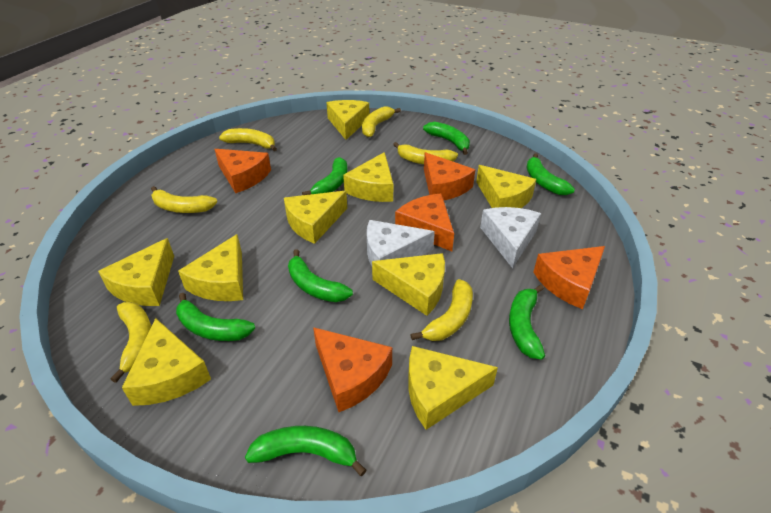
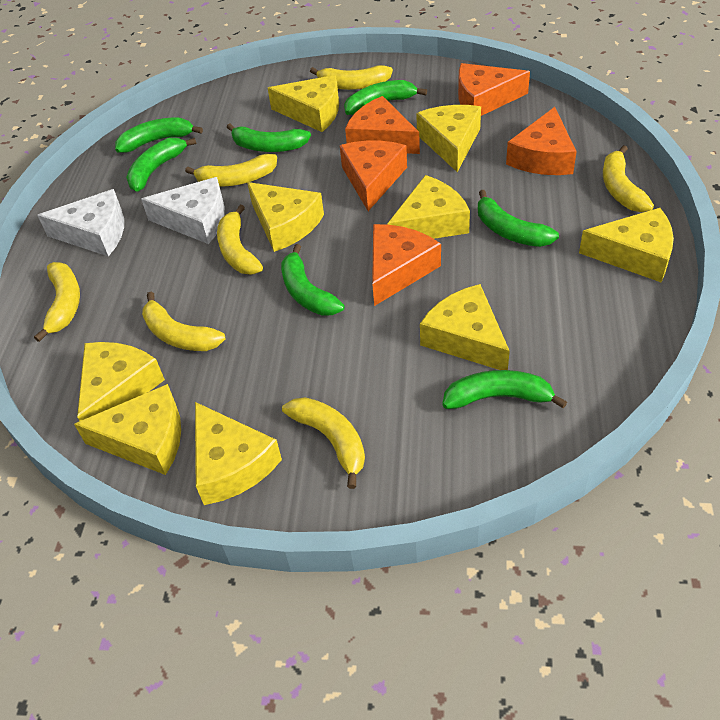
yellow banana: [111,302,152,383] [151,186,217,213] [219,128,277,151] [362,106,401,137] [393,142,458,165] [410,279,473,341] = 6 -> [34,262,80,342] [142,292,226,351] [185,154,277,187] [217,205,263,275] [282,397,365,489] [310,65,393,90] [603,145,654,212] = 7

